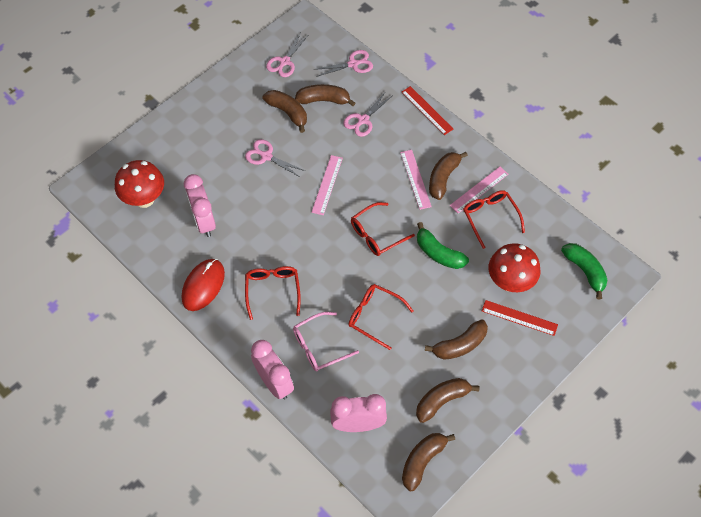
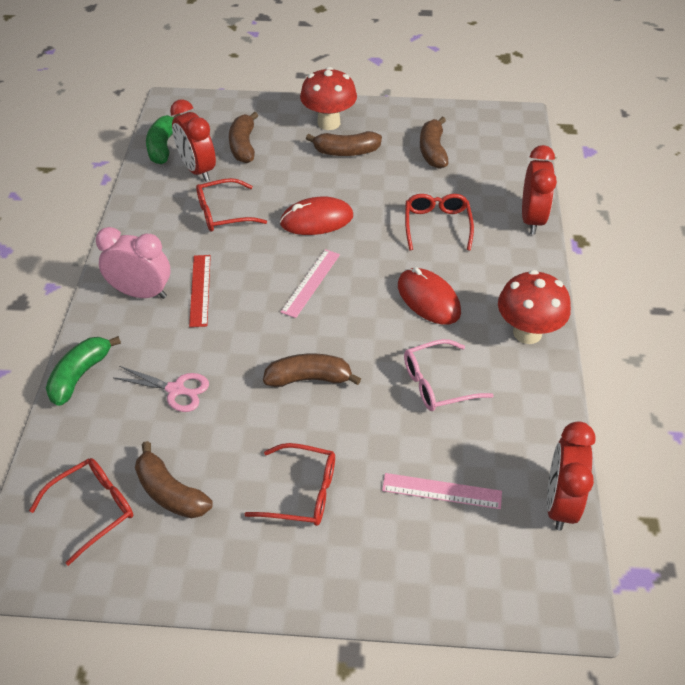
brown banana: [263,90,307,133] [295,84,355,106] [402,433,455,491] [416,378,479,423] [425,319,488,360] [429,152,468,200] = 6 -> [135,441,213,518] [229,112,258,163] [263,354,361,387] [306,131,382,156] [420,117,448,169] = 5
pink clock: [184,174,216,237] [251,340,294,399] [330,394,387,432] = 3 -> [96,227,171,299] = 1
pink ruler: [311,155,343,215] [400,150,432,210] [450,167,508,213] = 3 -> [281,249,340,318] [382,473,502,509] = 2
pink scissors: [245,139,305,177] [266,33,308,77] [313,50,373,77] [343,91,392,137] = 4 -> [113,366,209,412] = 1
red clock: none = 0 -> [170,99,216,182] [522,145,557,235] [547,421,595,531] = 3
red mouse: [182,259,225,311] = 1 -> [280,197,353,235] [398,267,461,325] = 2
red ruler: [402,86,453,135] [482,300,558,336] = 2 -> [189,255,211,327] = 1

